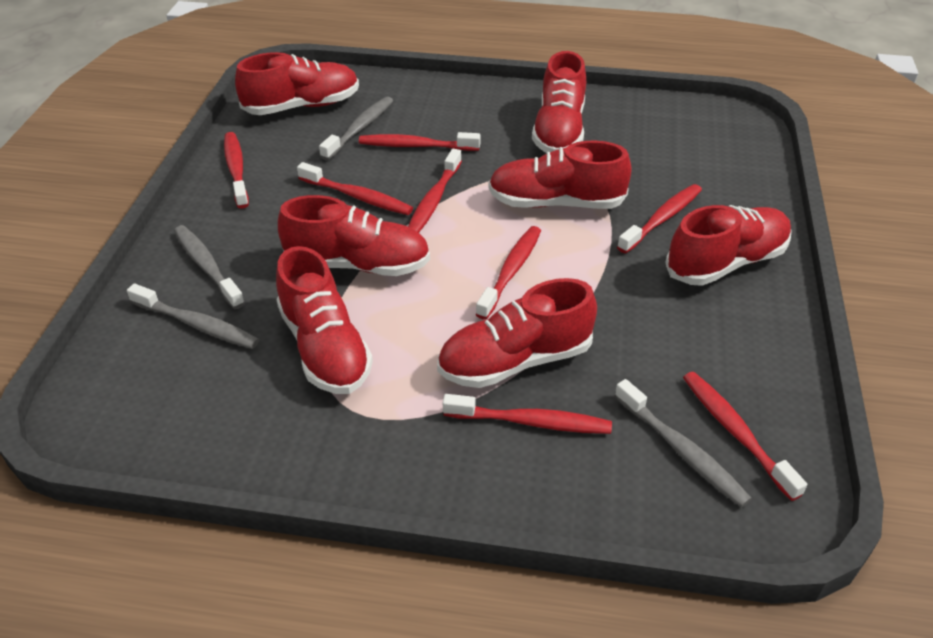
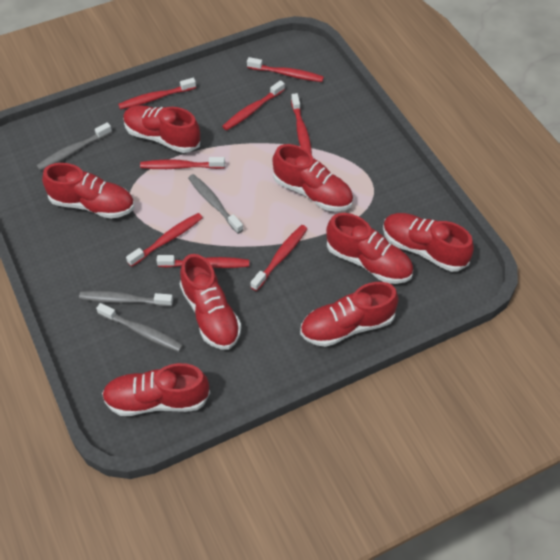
red shoe: [235,52,359,115] [276,246,373,394] [278,195,430,276] [437,278,597,388] [489,141,632,209] [532,51,586,153] [665,205,792,286] = 7 -> [42,163,134,219] [102,363,210,416] [123,105,200,153] [180,254,241,349] [273,144,353,212] [300,282,399,347] [326,213,413,284] [383,213,474,272] = 8

